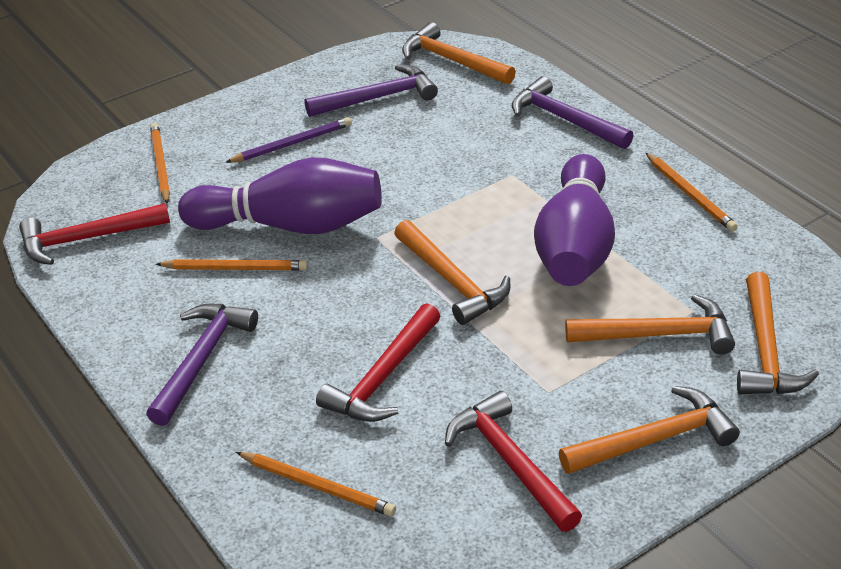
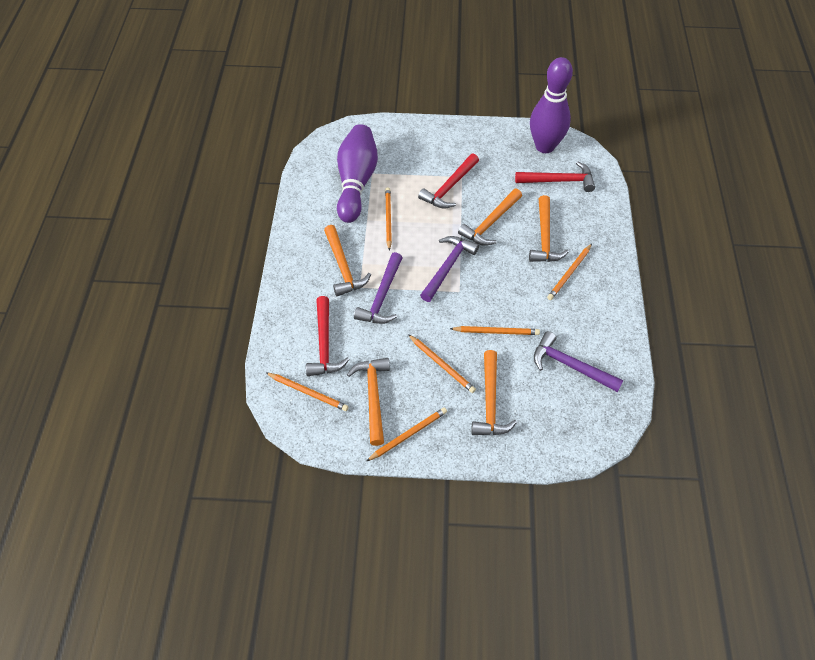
orange pencil: [150,123,170,204] [156,259,308,271] [236,452,396,516] [646,153,738,231] = 4 -> [265,372,349,411] [367,407,447,461] [385,187,392,251] [408,334,476,393] [450,326,540,335] [547,244,592,300] = 6
purple pencil: [225,117,352,163] = 1 -> none = 0

